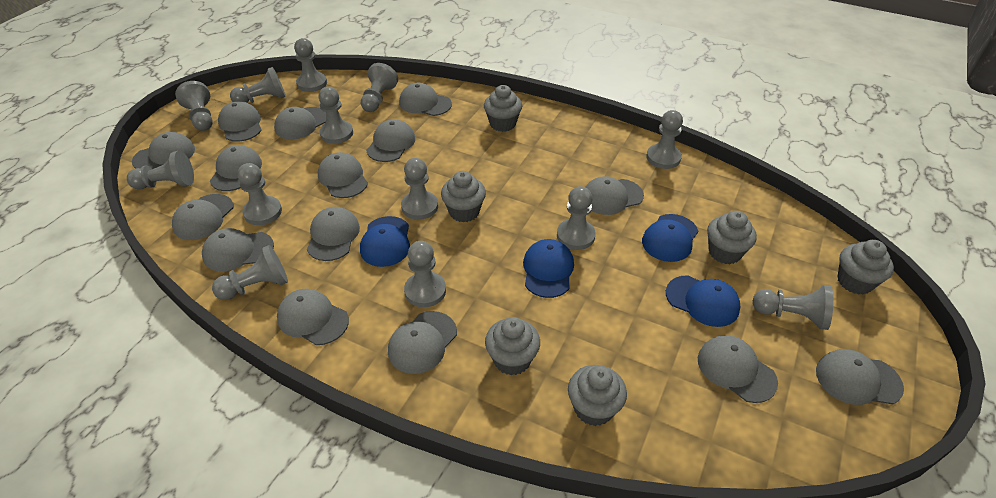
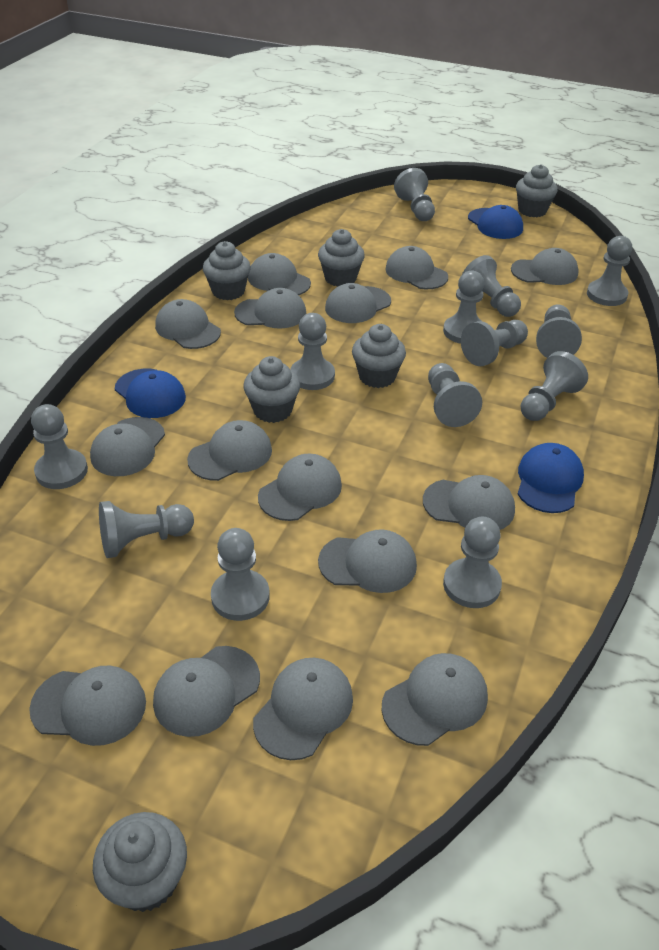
blue cap: [360,216,410,267] [523,239,574,298] [642,214,698,262] [666,275,741,327] = 4 -> [115,369,186,418] [468,205,523,239] [518,443,584,513] = 3

